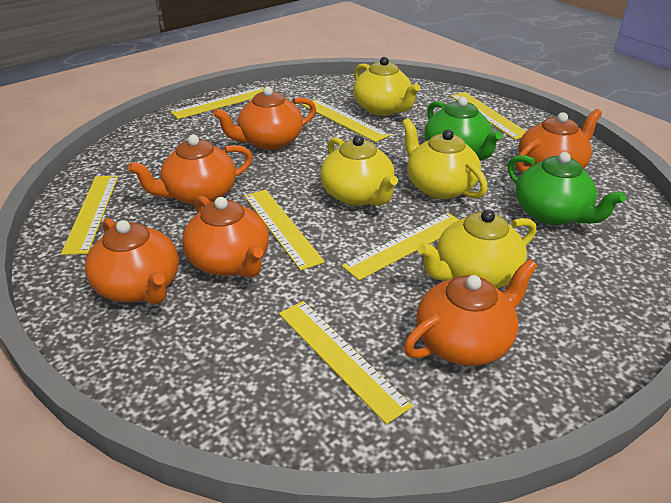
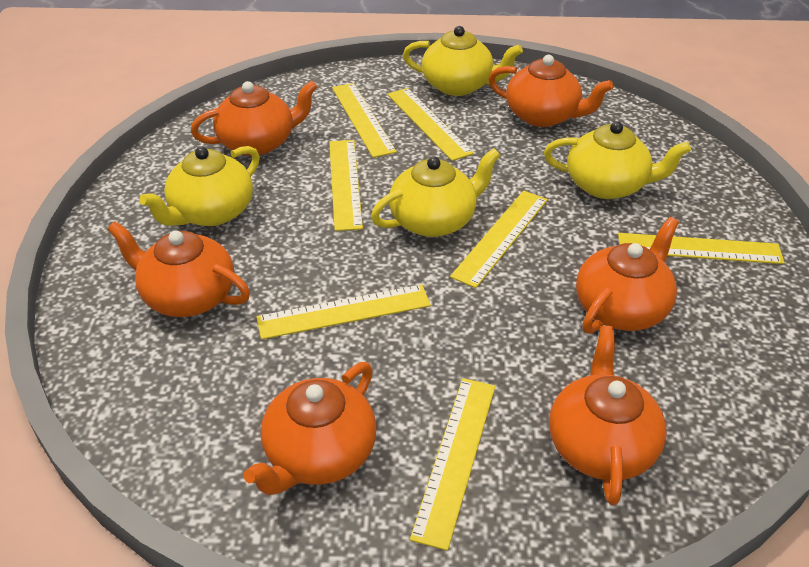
green teapot: [425,97,502,160] [507,152,626,225] = 2 -> none = 0

